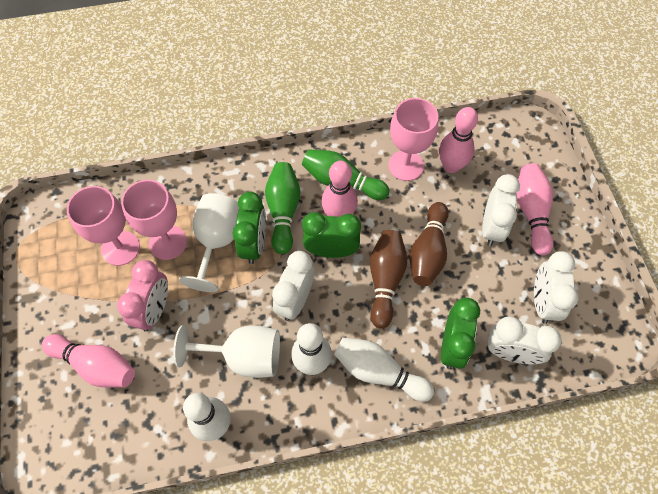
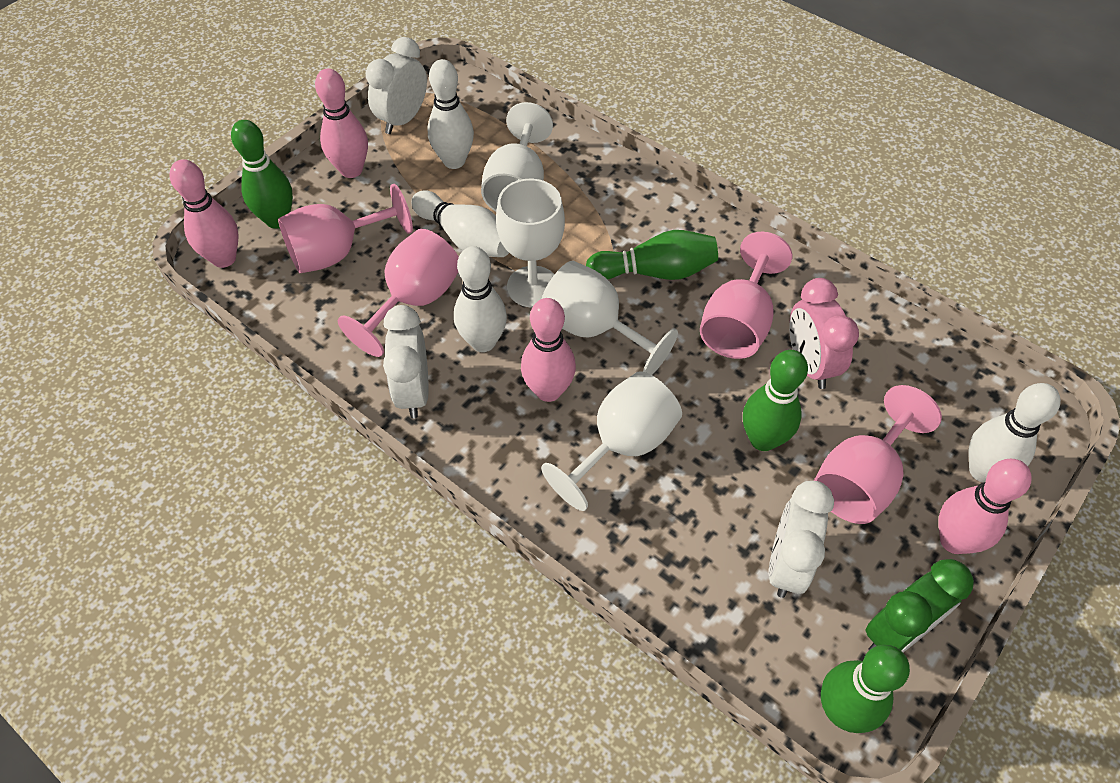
brown bowling pin: [370,230,407,328] [410,202,449,286] = 2 -> none = 0
green bowling pin: [265,162,300,254] [302,149,390,200] = 2 -> [231,120,293,229] [586,230,718,280] [743,350,808,451] [821,645,910,733] = 4
green clock: [233,192,266,264] [302,212,361,258] [441,298,480,369] = 3 -> [865,559,974,652] = 1
pink goblet: [67,186,140,266] [121,180,187,260] [388,98,438,181] = 3 -> [278,184,413,273] [338,229,459,357] [700,232,792,359] [814,385,942,524] = 4
white bowling pin: [183,393,231,441] [291,323,332,375] [334,337,434,402] = 3 -> [411,190,509,257] [428,59,474,169] [454,246,507,352] [968,383,1061,483] = 4
white clock: [272,251,314,321] [482,174,520,246] [487,316,561,364] [534,251,578,324] = 4 -> [366,37,427,134] [383,305,429,419] [768,481,834,598] = 3
white goblet: [173,325,280,378] [179,193,239,292] = 2 -> [481,102,553,211] [496,179,565,308] [541,371,682,511] [542,261,678,375] = 4

